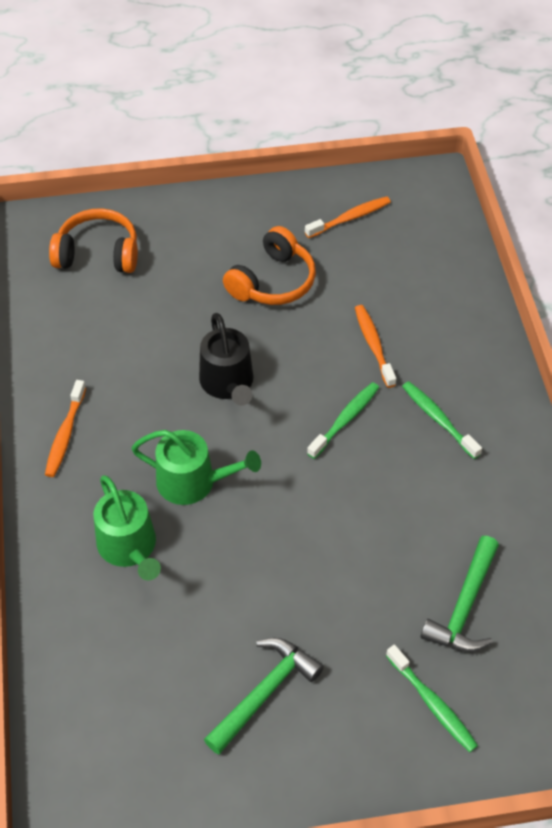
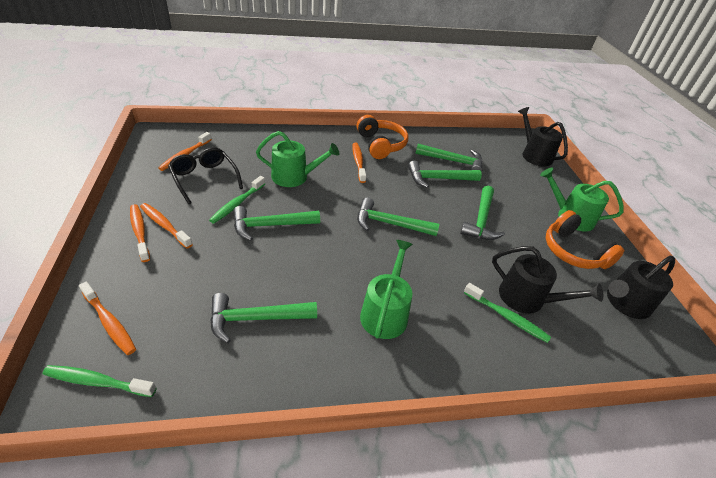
black glasses: none = 0 -> [168,147,243,204] = 1
black watering can: [199,313,253,406] = 1 -> [492,246,603,314] [518,107,568,167] [607,256,675,319] = 3
green hammer: [204,638,324,755] [420,536,499,652] = 2 -> [210,293,317,343] [233,206,320,241] [357,198,439,236] [408,161,482,188] [415,144,483,172] [460,186,505,240] = 6
green watering can: [94,475,161,580] [131,430,261,505] = 2 -> [256,131,339,187] [360,240,413,339] [540,168,624,231] = 3
orange toothbrush: [45,380,86,477] [305,196,391,238] [355,305,396,388] = 3 -> [79,282,136,355] [130,204,150,262] [140,203,193,248] [158,132,212,171] [352,143,366,183] = 5

